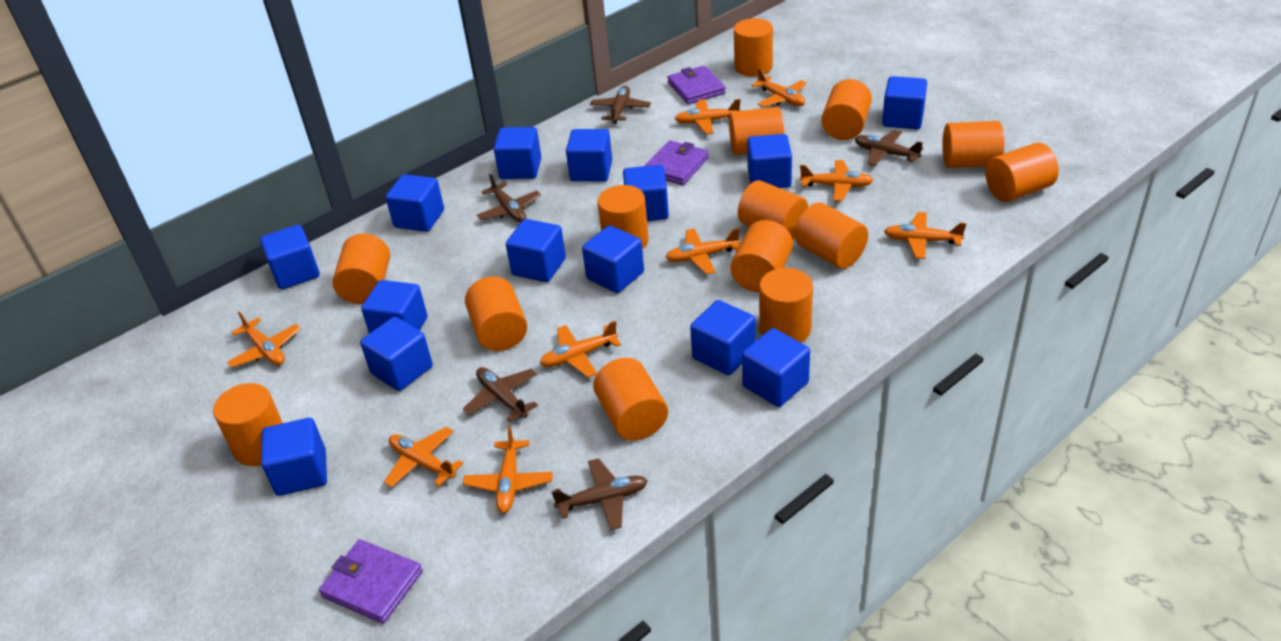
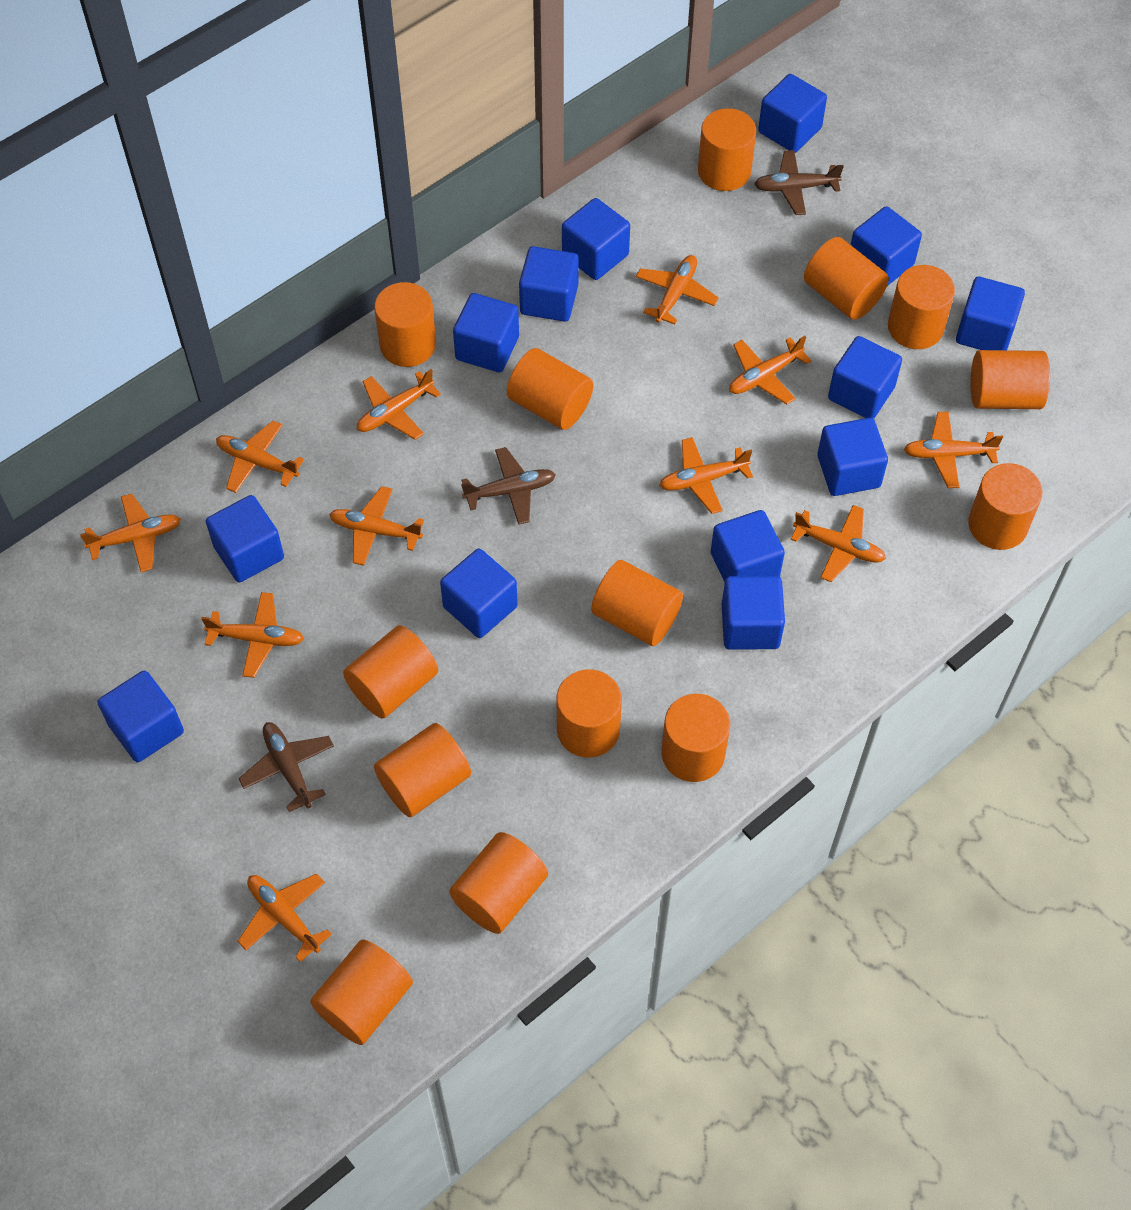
blue cube: [260,225,320,290] [261,418,327,496] [360,317,433,391] [361,280,427,334] [386,174,444,232] [494,127,541,179] [506,219,566,282] [566,129,612,181] [582,225,644,293] [623,165,669,221] [690,300,756,375] [742,328,810,407] [747,134,792,188] [882,76,927,129] = 14 -> [97,671,184,762] [206,495,284,582] [440,549,518,638] [453,293,519,372] [519,246,579,322] [562,198,630,280] [711,510,785,582] [722,576,785,650] [758,74,827,153] [817,418,888,496] [828,336,902,419] [851,206,922,286] [956,276,1025,350] = 13
brown plane: [463,367,538,422] [476,174,541,222] [551,458,648,530] [590,86,651,123] [855,130,924,166] = 5 -> [238,722,334,812] [461,447,556,525] [754,150,844,215] = 3
orange plane: [227,311,301,368] [384,427,464,488] [463,426,553,513] [540,321,621,378] [665,228,740,275] [675,99,741,134] [751,68,807,107] [800,160,874,201] [884,212,966,259] = 9 -> [80,494,181,572] [201,592,304,678] [216,421,304,493] [237,873,332,962] [329,486,424,566] [357,369,441,440] [636,255,719,325] [659,437,753,514] [729,336,812,404] [791,505,886,582] [904,412,1003,488] = 11
purple wallet: [319,539,423,623] [644,140,709,185] [667,66,726,104] = 3 -> none = 0

